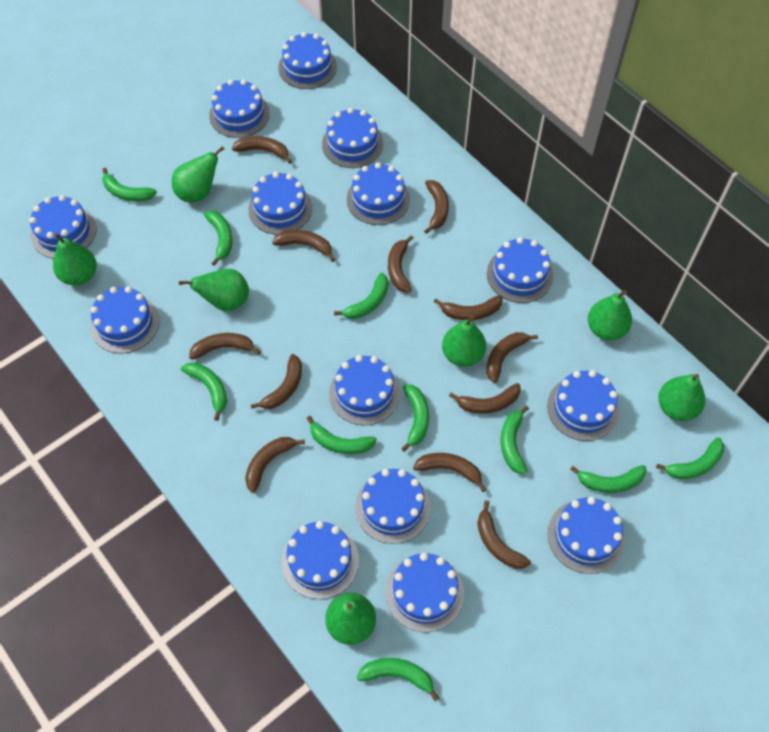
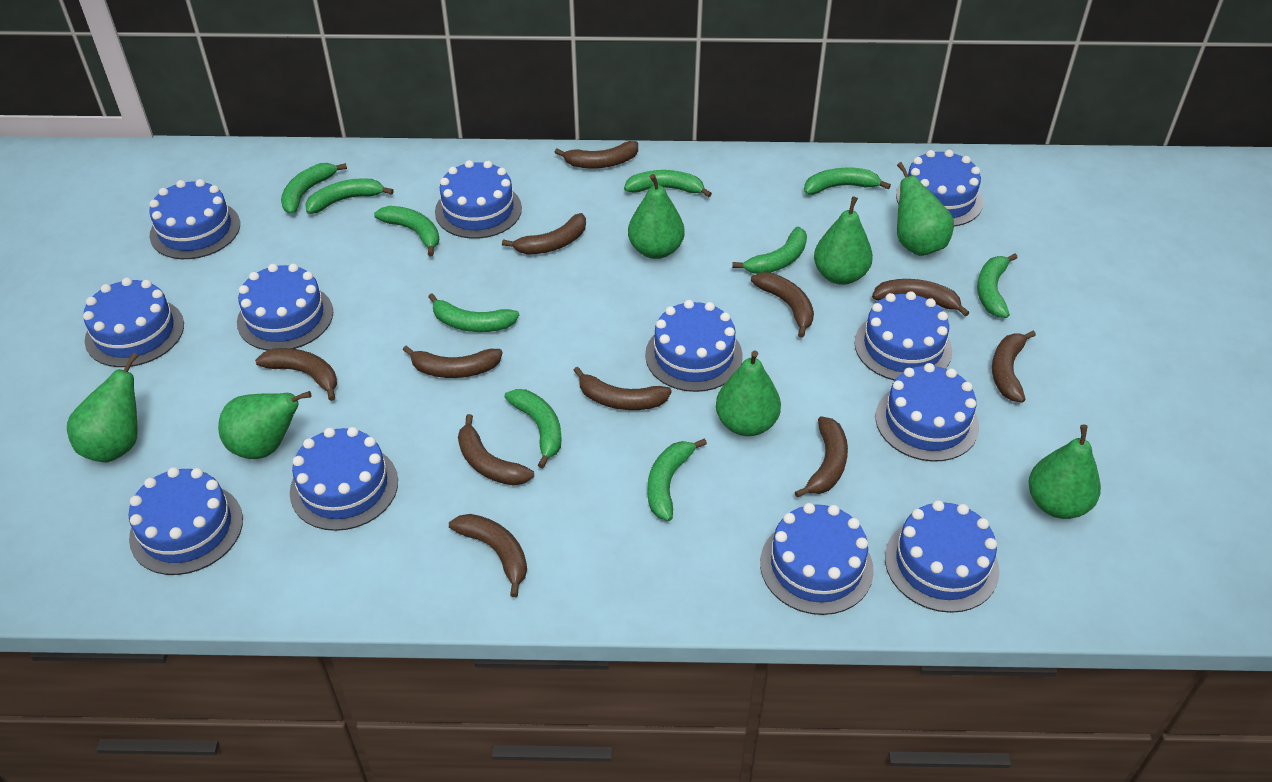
blue cake: [29,195,97,259] [91,286,160,353] [209,79,270,138] [248,172,312,235] [278,32,337,89] [282,521,359,599] [322,108,383,168] [329,355,400,425] [347,162,410,225] [355,469,431,544] [385,553,464,632] [487,237,553,303] [547,370,619,441] [548,497,625,574] = 14 -> [83,278,184,367] [128,467,243,575] [149,179,240,259] [237,264,333,351] [290,427,398,531] [435,160,522,239] [645,300,743,392] [760,503,874,615] [854,291,952,381] [875,363,979,462] [885,500,999,613] [896,150,983,226] = 12
brown banana: [189,333,261,360] [232,136,292,164] [245,437,305,493] [251,354,302,409] [272,230,335,262] [388,235,413,292] [413,453,486,492] [424,180,449,234] [434,295,502,320] [449,383,521,414] [477,500,531,569] [486,332,538,383] = 12 -> [255,348,337,401] [403,346,503,378] [449,514,527,597] [458,414,534,485] [502,213,586,255] [554,141,638,169] [573,367,672,410] [751,272,814,338] [795,416,848,498] [872,279,969,317] [992,331,1036,403] = 11

